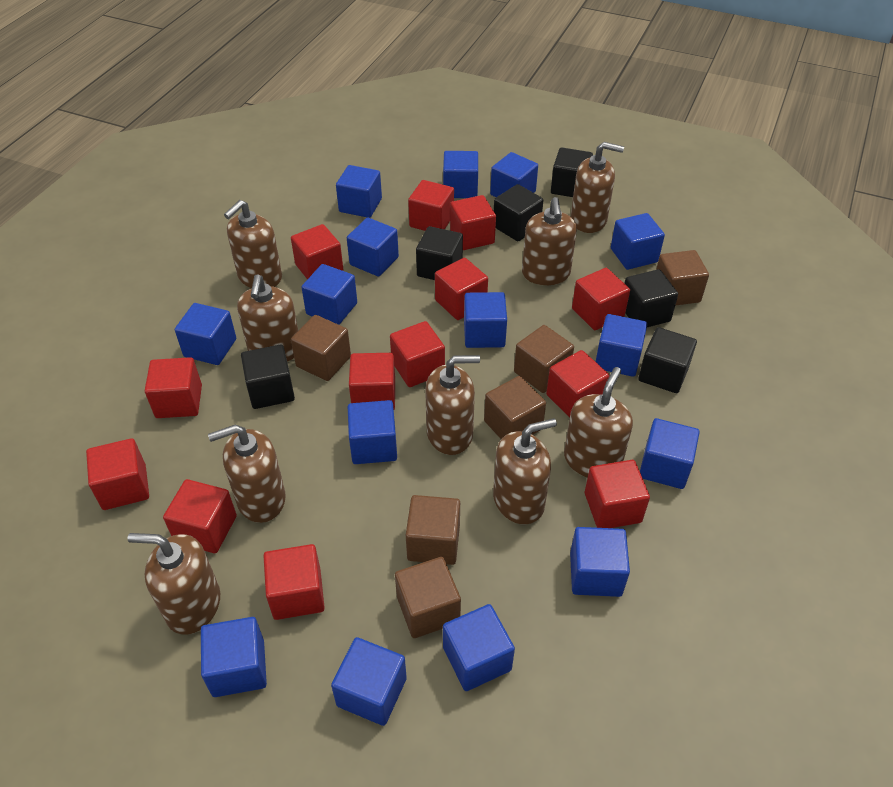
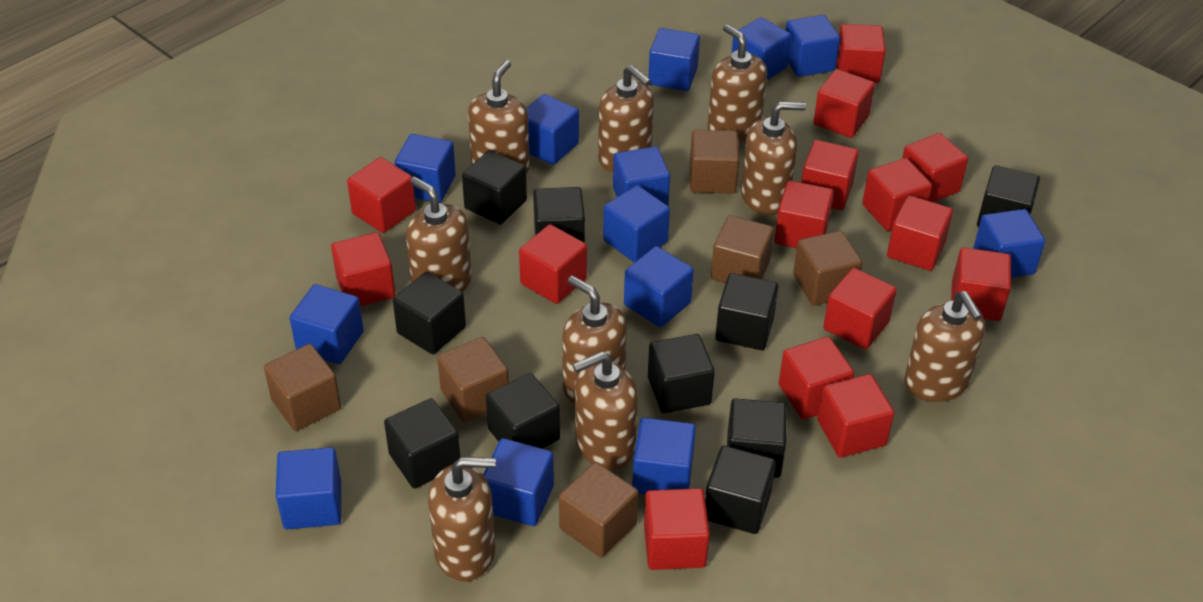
black cube: [241,345,295,409] [416,226,463,280] [494,184,544,241] [551,147,593,197] [624,269,678,327] [638,327,697,393] = 6 -> [384,398,460,488] [393,272,466,354] [462,150,527,225] [486,373,560,449] [533,187,585,243] [648,334,715,414] [705,446,776,534] [715,273,778,350] [727,398,787,478] [977,165,1040,227] = 10
blue cube: [175,303,236,365] [201,617,267,697] [301,264,357,325] [331,637,407,726] [336,165,382,218] [347,218,399,277] [348,400,397,464] [443,151,478,198] [443,604,515,691] [464,292,507,348] [490,152,538,197] [570,527,630,597] [596,314,647,377] [611,213,665,270] [640,418,700,489] = 15 -> [276,447,341,529] [289,284,364,364] [395,134,456,203] [483,438,554,526] [526,94,579,165] [603,185,670,263] [613,147,670,206] [624,246,694,327] [632,418,696,495] [648,28,700,91] [732,17,791,80] [785,15,840,77] [973,209,1045,278] = 13
red cube: [86,438,149,510] [145,357,202,418] [163,479,237,553] [263,544,325,620] [291,224,343,279] [349,353,395,409] [390,321,445,387] [408,180,454,231] [435,258,488,320] [450,195,496,250] [546,350,609,417] [572,268,630,330] [585,460,650,528] = 13 -> [331,232,395,306] [347,157,416,233] [519,224,587,304] [644,488,710,570] [774,181,834,248] [779,337,854,420] [801,140,859,210] [813,69,875,138] [817,374,894,457] [823,268,897,350] [836,24,886,83] [862,158,932,231] [887,195,953,271] [902,133,968,202] [951,248,1011,321] = 15

